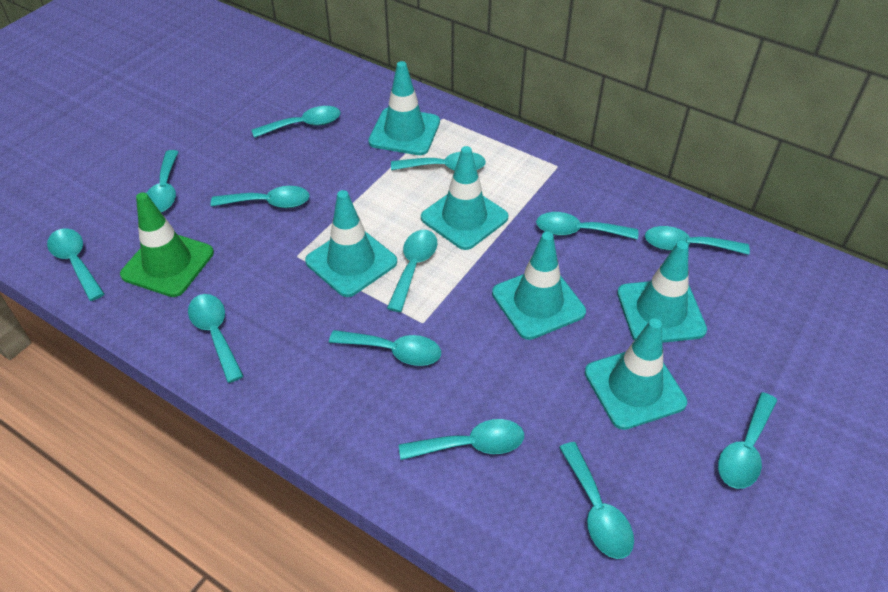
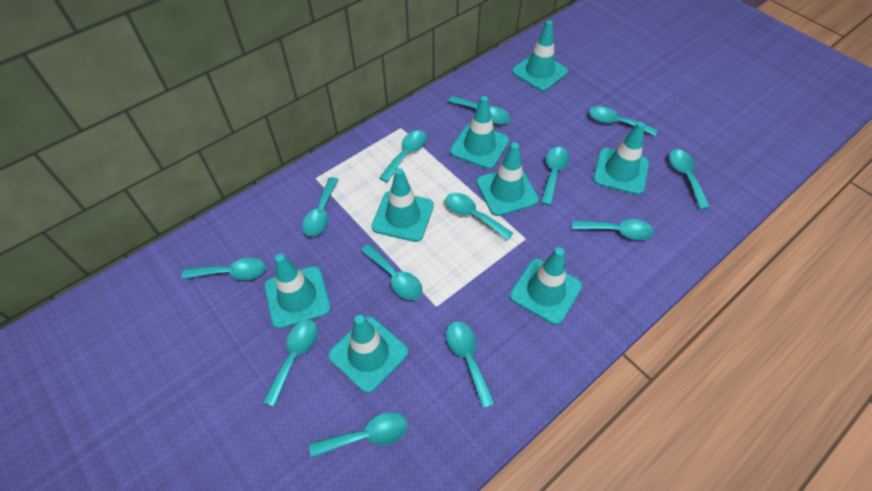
green traffic cone: [120,192,214,297] = 1 -> none = 0
turquoise traffic cone: [305,190,397,297] [368,61,440,155] [421,146,508,250] [492,232,586,340] [585,319,687,430] [617,241,707,343] = 6 -> [265,254,331,329] [328,315,408,393] [372,168,434,242] [450,96,509,169] [476,142,539,216] [510,247,582,325] [512,20,568,91] [593,122,649,195] = 8

